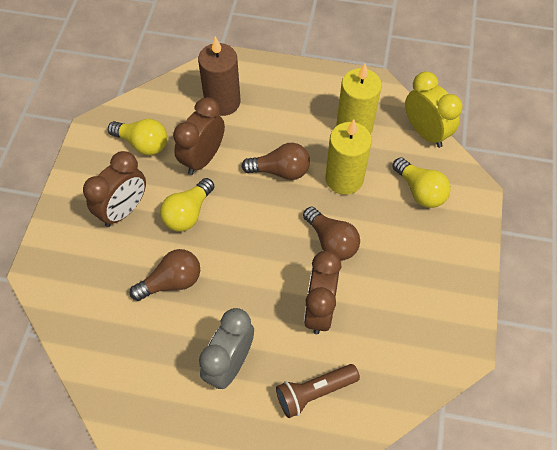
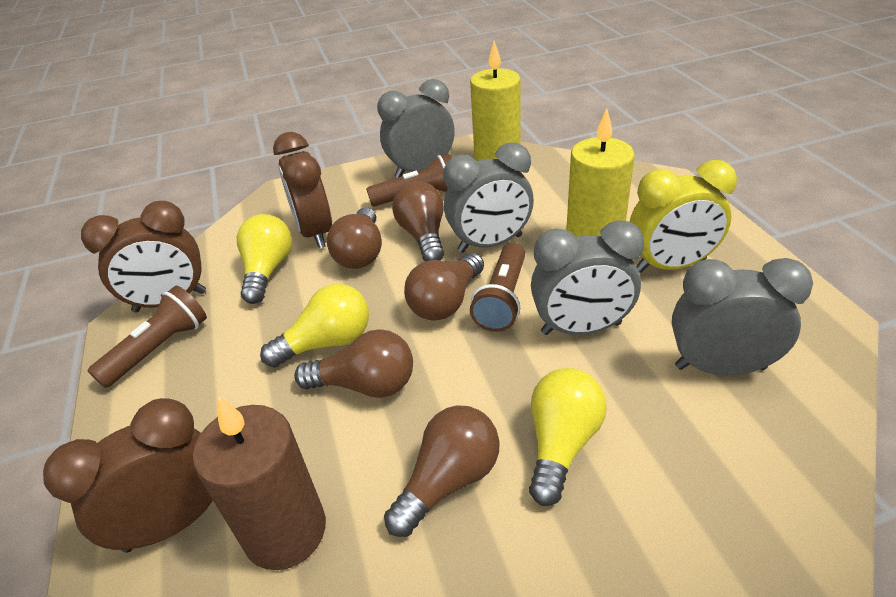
brown flashlight: [276,364,360,418] = 1 -> [88,286,207,388] [366,154,452,206] [470,243,525,332] = 3
brown light bulb: [130,249,200,301] [241,143,310,180] [303,207,360,260] = 3 -> [294,329,413,398] [327,207,382,269] [384,405,500,537] [392,181,444,261] [404,253,484,321] = 5
grey clock: [199,308,254,389] = 1 -> [377,79,455,178] [443,142,534,253] [531,220,644,335] [672,258,813,375] = 4

